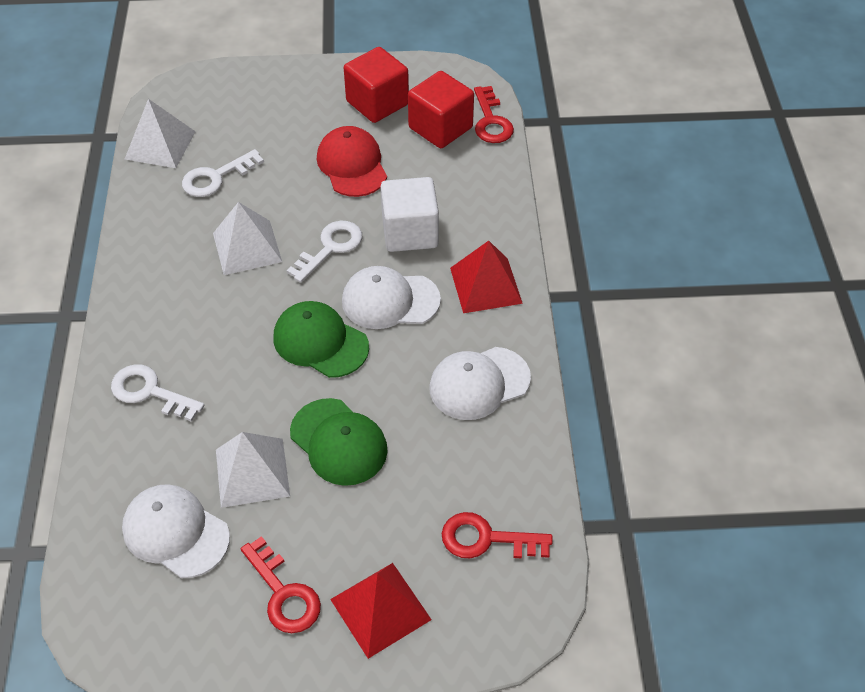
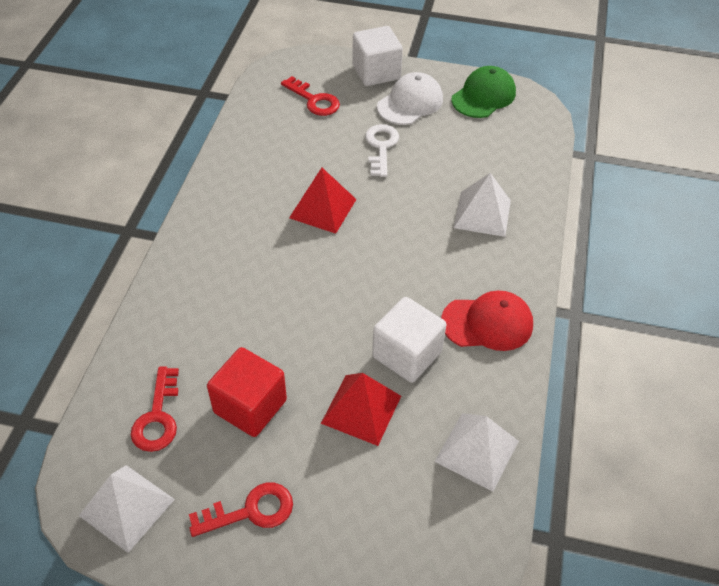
green cap: [274,301,369,378] [290,398,388,486] = 2 -> [451,66,516,118] = 1
red cube: [344,47,409,123] [408,71,474,148] = 2 -> [207,347,287,437] = 1
white cap: [122,484,230,578] [342,266,441,329] [429,347,531,420] = 3 -> [377,72,443,125] = 1
white cube: [381,177,439,252] = 1 -> [352,26,403,86] [372,297,446,383] = 2
white key: [111,364,204,422] [182,149,264,197] [286,221,362,283] = 3 -> [365,124,399,177] = 1

